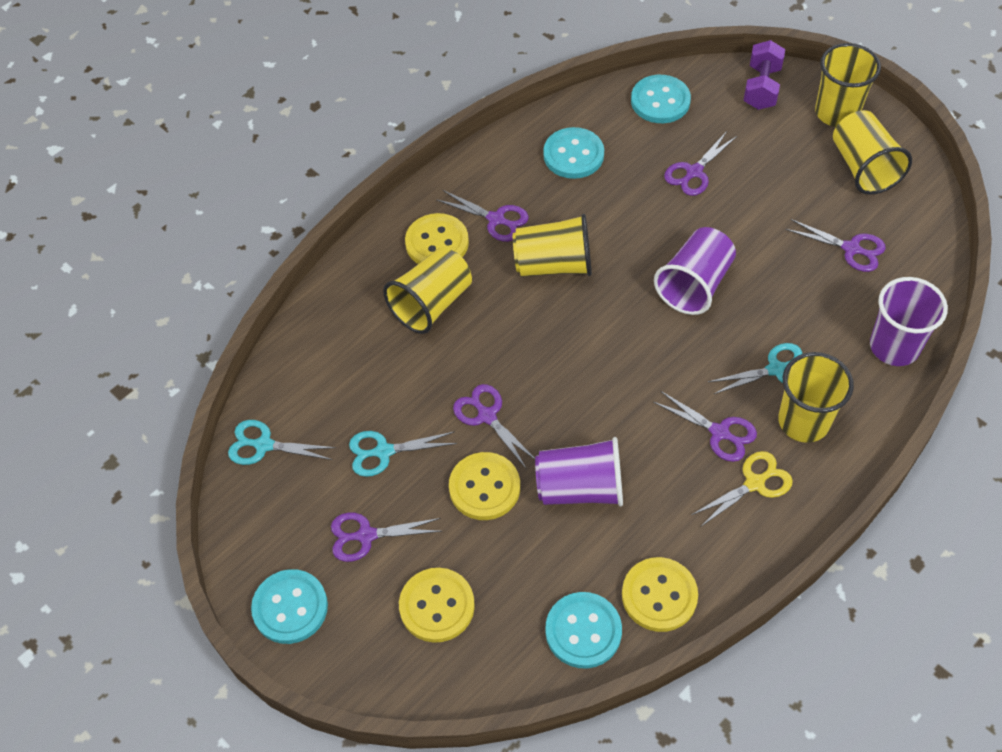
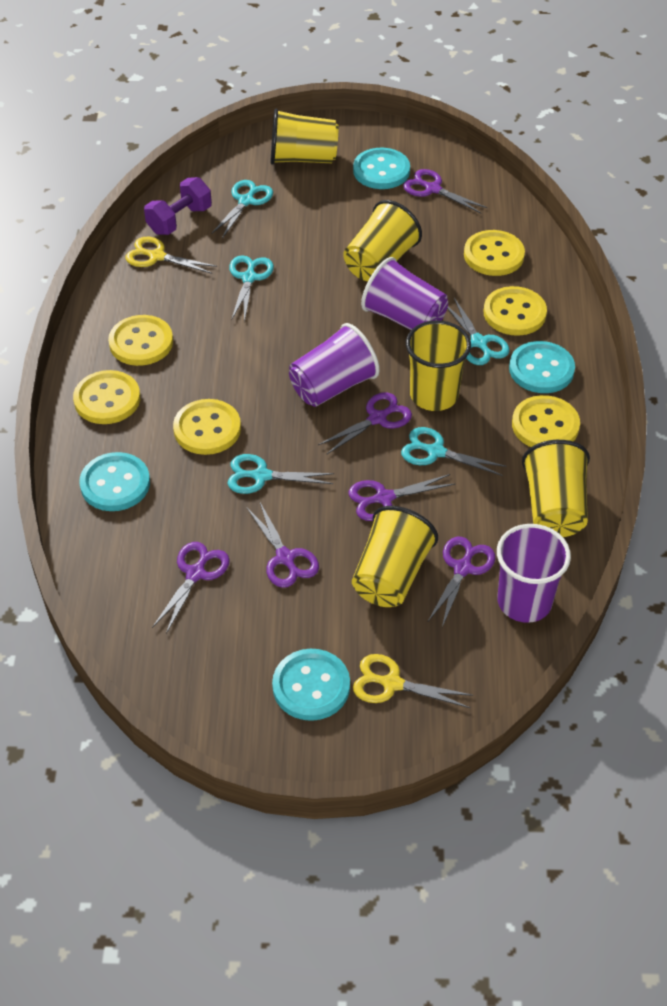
turquoise scissors: [228,420,336,465] [349,431,457,477] [708,343,802,394] = 3 -> [211,180,273,238] [227,454,334,494] [229,256,274,322] [401,427,506,476] [447,298,510,365] = 5
yellow button: [399,568,475,643] [405,213,469,264] [449,452,520,520] [622,557,698,632] = 4 -> [73,370,140,424] [108,315,173,366] [173,399,241,455] [464,230,525,276] [484,286,547,336] [512,395,580,447] = 6
yellow scissors: [691,451,793,527] = 1 -> [125,237,217,274] [353,654,473,708] = 2

